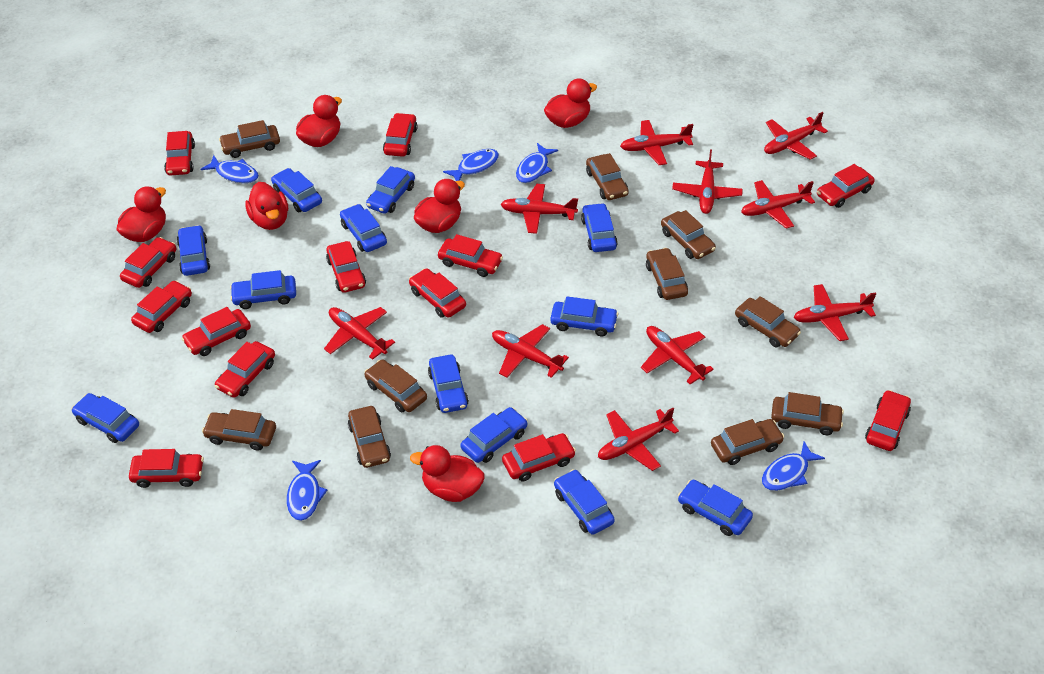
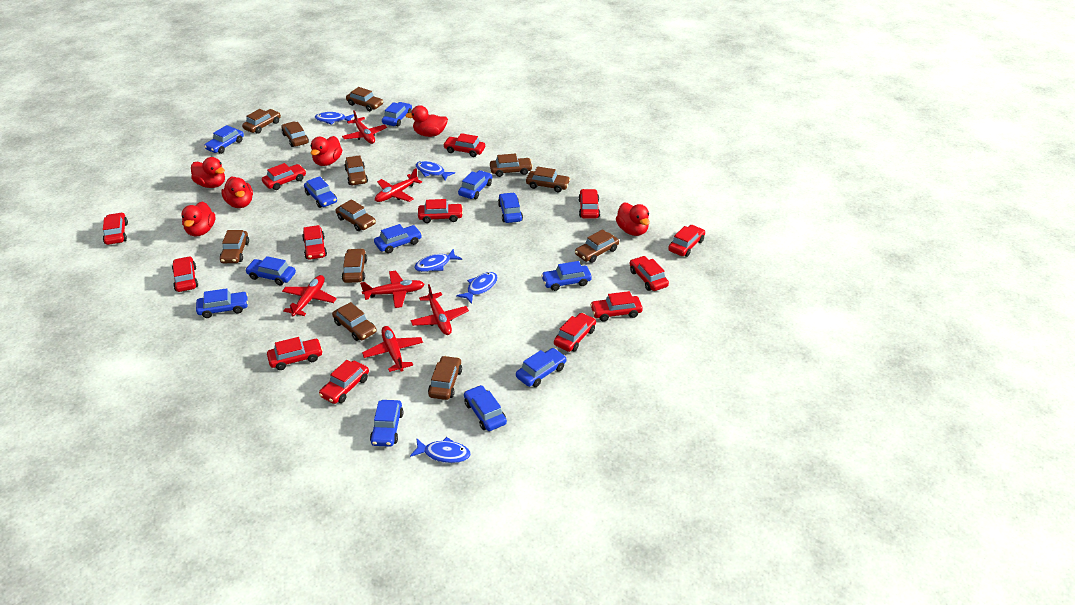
brown car: [202,409,276,451] [219,120,280,158] [348,406,391,468] [364,360,427,412] [586,153,629,200] [646,248,688,300] [661,210,716,259] [711,419,784,465] [735,296,801,347] [771,392,844,435] = 10 -> [220,230,249,263] [242,109,281,134] [281,121,309,147] [332,302,377,341] [336,199,376,231] [342,248,367,283] [344,155,368,185] [346,87,383,111] [428,356,462,400] [490,154,533,177] [526,167,570,192] [575,229,619,263] = 12
red plane: [324,307,395,360] [492,324,569,378] [501,184,578,234] [598,408,679,471] [620,120,693,165] [641,326,714,384] [672,149,743,214] [741,180,815,229] [764,112,828,160] [794,284,876,341] = 10 -> [282,275,337,317] [342,110,387,144] [360,271,425,308] [362,326,423,372] [375,168,422,202] [410,284,469,335] = 6

